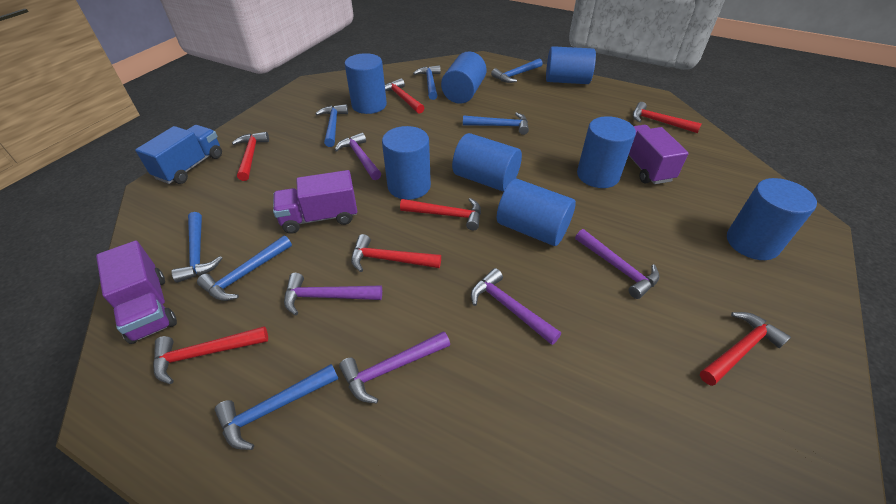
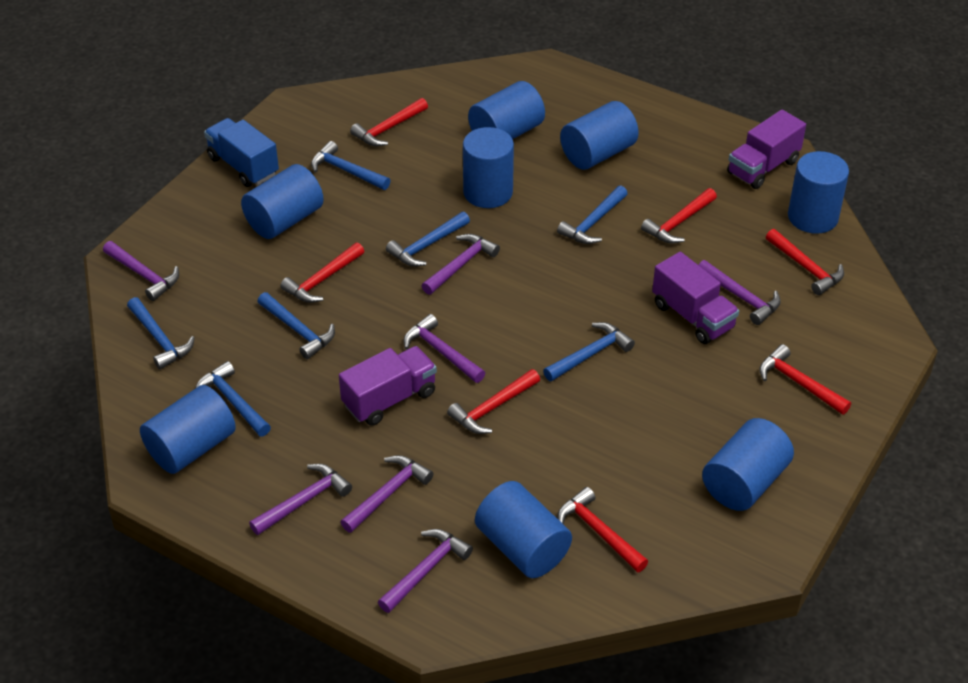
purple hammer: [284,273,382,315] [335,133,381,180] [339,331,450,404] [471,268,561,345] [575,229,660,299] = 5 -> [103,241,179,301] [249,464,352,535] [341,455,433,533] [378,529,473,613] [404,314,485,383] [422,234,500,295] [699,260,781,325] = 7

